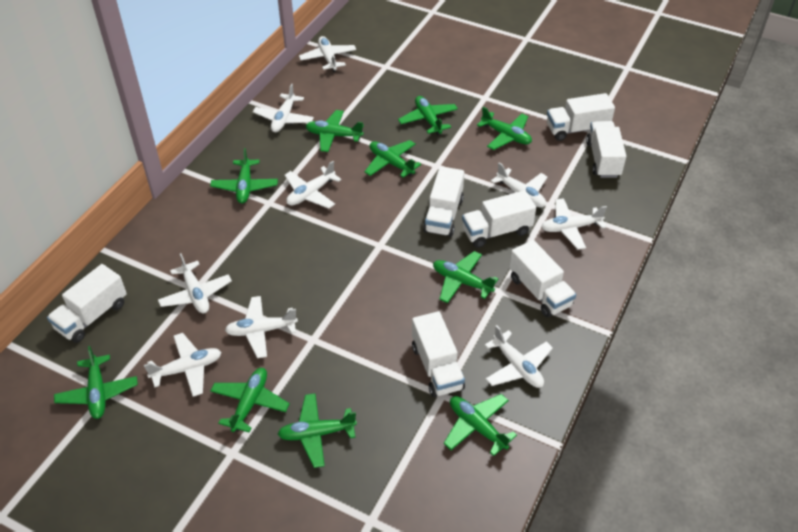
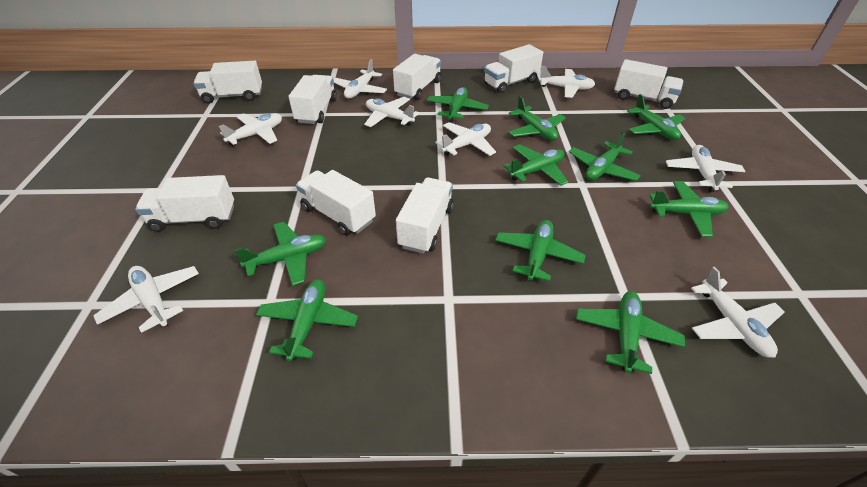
white plane: [144,333,221,397] [158,253,232,313] [225,296,298,358] [253,84,314,132] [285,161,341,209] [299,36,356,72] [485,325,553,388] [491,162,547,208] [541,198,607,250] = 9 -> [93,266,199,333] [219,113,282,146] [334,59,387,99] [364,97,419,127] [435,122,496,156] [539,66,595,98] [666,145,745,192] [691,267,785,358] = 8
white truck: [47,264,127,343] [412,311,465,397] [423,166,464,237] [462,190,536,248] [509,240,576,318] [547,93,615,141] [586,121,626,178] = 7 -> [135,175,234,232] [193,61,262,104] [288,75,337,124] [296,170,376,236] [393,54,441,100] [396,178,454,254] [484,44,543,93] [614,59,684,109] = 8

